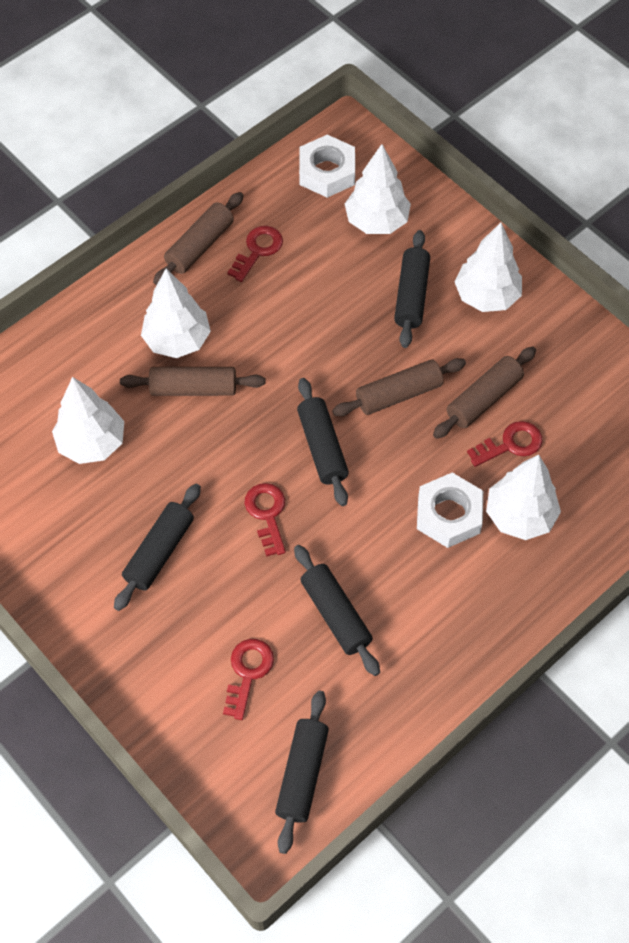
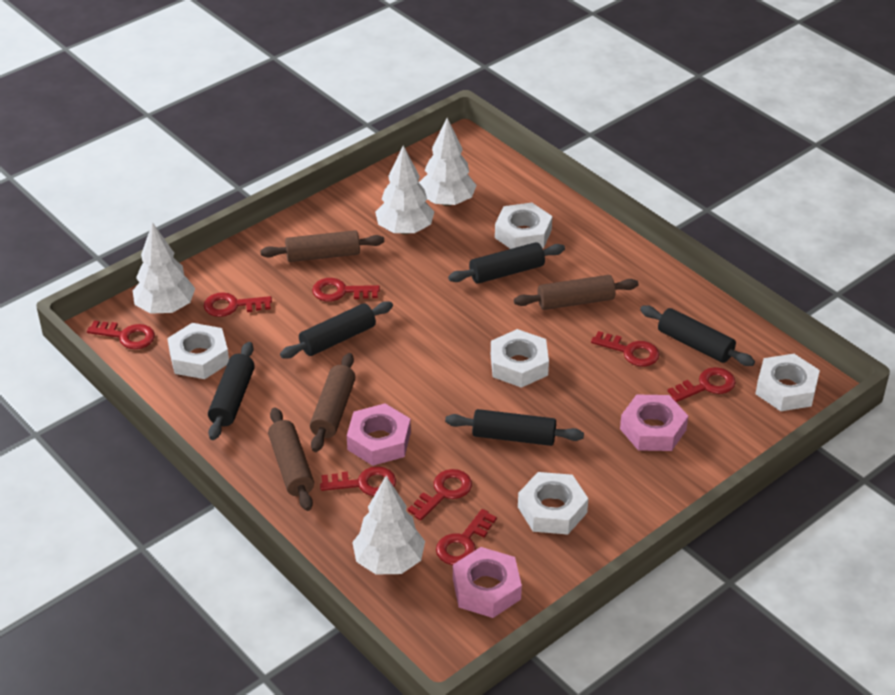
pink nut: none = 0 -> [347,403,411,466] [453,547,522,618] [620,395,688,451] = 3
red key: [223,639,274,720] [227,226,283,282] [244,483,286,556] [467,421,542,467] = 4 -> [87,320,155,349] [204,292,272,317] [312,278,380,302] [320,466,396,496] [408,469,472,521] [436,509,497,565] [591,331,659,367] [667,367,736,402] = 8
white nut: [299,135,355,198] [417,473,483,548] = 2 -> [167,323,229,379] [491,329,549,388] [495,203,552,249] [518,472,588,535] [755,354,820,411] = 5
white tree: [52,377,124,464] [141,269,211,358] [345,144,411,234] [454,222,522,312] [486,455,561,540] = 5 -> [132,222,195,314] [352,476,425,574] [375,145,434,235] [419,118,477,206] = 4

